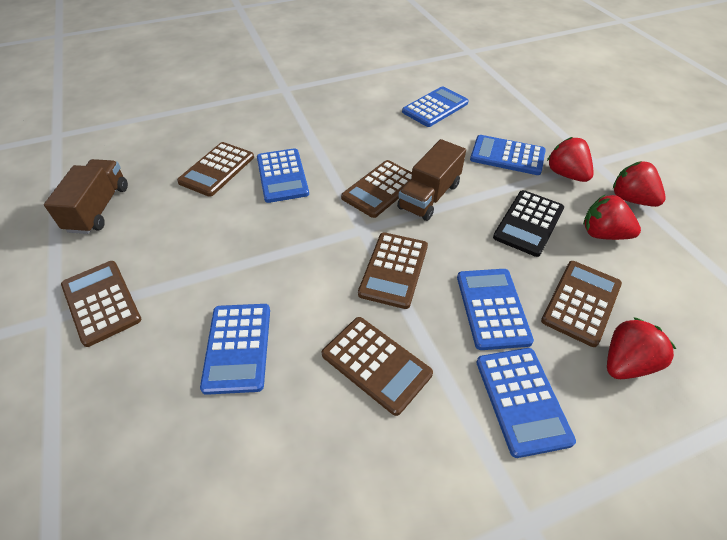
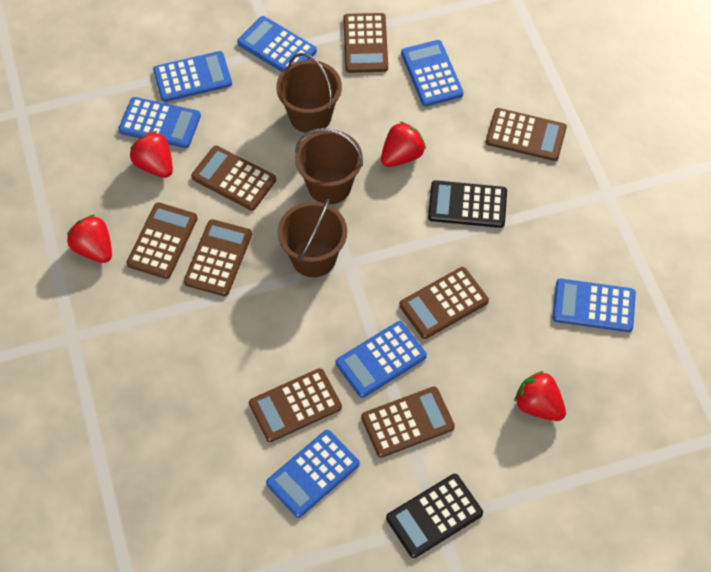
black calculator: [493,190,564,257] = 1 -> [386,474,483,558] [428,180,507,228] = 2
blue calculator: [200,304,270,395] [257,148,309,203] [402,86,469,127] [457,269,534,350] [470,135,546,175] [476,348,576,458] = 6 -> [118,97,201,148] [153,51,232,102] [237,16,317,72] [266,430,360,518] [336,321,427,398] [401,40,463,106] [553,278,636,332] = 7
brown bucket: none = 0 -> [276,53,342,133] [278,199,347,277] [295,128,363,204] = 3
brown calculator: [61,261,142,347] [177,142,254,197] [322,317,433,416] [341,160,412,218] [358,232,428,309] [541,261,622,347] = 6 -> [127,202,198,279] [184,219,252,296] [191,146,276,211] [249,368,342,442] [344,13,388,73] [361,386,455,458] [399,267,489,339] [486,108,567,161] = 8
brown truck: [44,159,128,234] [397,139,466,221] = 2 -> none = 0

